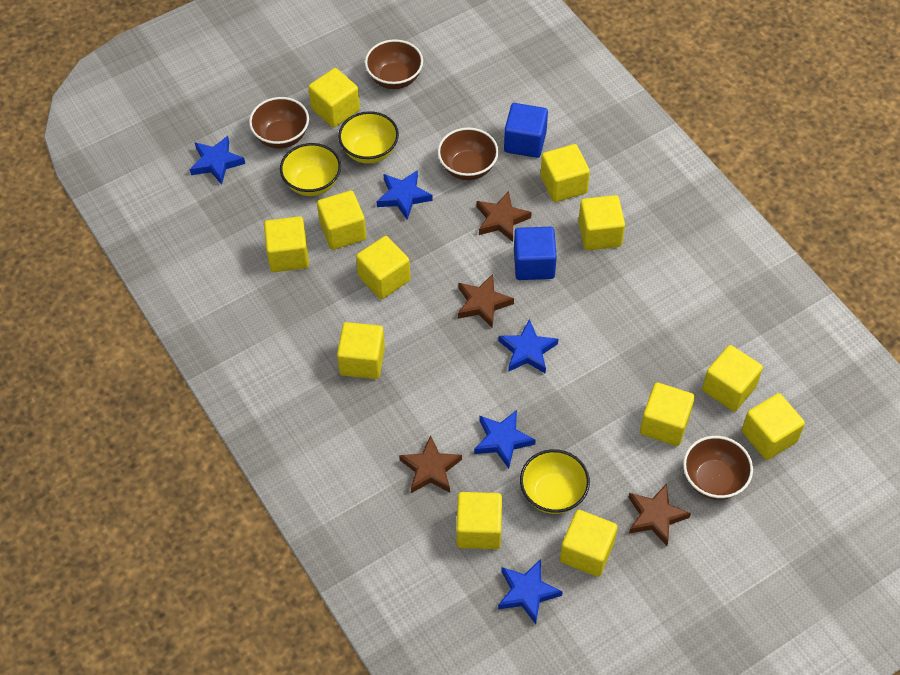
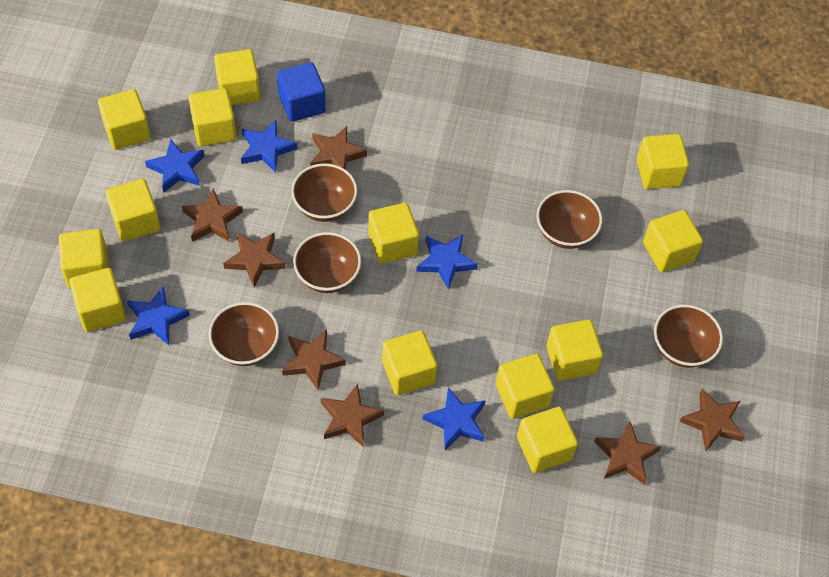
blue cube: [504,103,548,158] [514,227,557,280] = 2 -> [277,62,326,122] = 1
brown bowl: [249,97,309,149] [365,39,423,89] [438,127,499,180] [683,436,753,500] = 4 -> [208,302,279,366] [291,163,357,222] [293,232,361,293] [537,190,602,249] [654,304,723,368] = 5
brown star: [399,435,462,493] [458,274,514,328] [476,191,532,242] [628,484,691,546] = 4 -> [182,189,243,242] [223,233,286,287] [282,330,346,390] [310,126,367,170] [321,384,384,447] [594,421,661,485] [679,389,745,452] = 7
yellow bowl: [280,143,341,196] [338,111,399,164] [520,449,590,514] = 3 -> none = 0
yellow cube: [264,216,309,272] [308,68,360,128] [317,190,366,250] [337,322,385,379] [356,236,411,299] [456,492,502,549] [541,144,590,202] [560,510,618,577] [578,195,625,250] [640,383,695,446] [702,345,763,412] [742,393,805,460] = 12 -> [59,229,109,288] [69,268,126,332] [98,89,151,150] [106,179,160,241] [188,88,236,146] [214,49,260,105] [368,203,419,264] [382,330,437,395] [496,354,555,419] [517,407,578,473] [546,319,603,381] [637,134,689,189] [643,210,703,272] = 13

